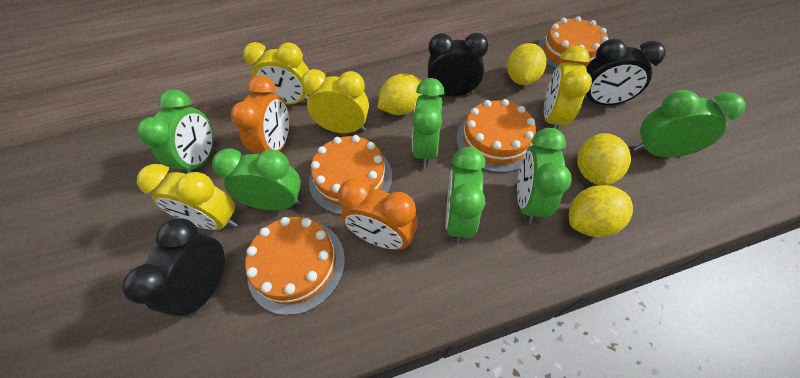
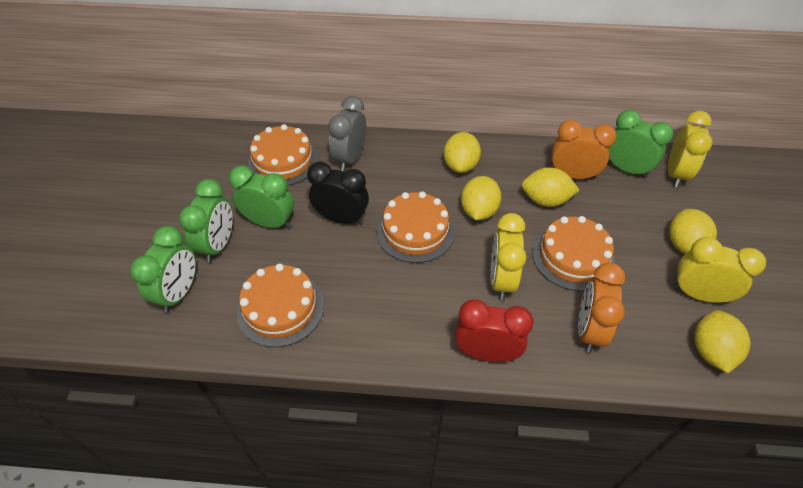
black clock: [122,218,225,317] [428,33,488,97] [583,39,666,105] = 3 -> [307,161,369,225] = 1
green clock: [137,90,213,173] [212,149,302,211] [412,78,444,168] [446,147,486,244] [517,128,572,224] [634,90,746,157] = 6 -> [130,226,196,313] [179,179,233,263] [229,165,294,229] [608,110,674,178] = 4
grey clock: none = 0 -> [328,96,366,171] = 1
red clock: none = 0 -> [455,300,534,362] = 1
yellow clock: [137,164,238,230] [243,42,309,104] [301,69,369,133] [544,46,592,129] = 4 -> [490,213,526,300] [668,111,712,188] [673,237,766,303] = 3
yellow lemon: [377,73,423,115] [507,43,547,85] [569,185,633,237] [577,133,631,185] = 4 -> [443,132,481,173] [461,176,502,220] [522,167,579,207] [669,209,717,254] [694,310,751,373] = 5

